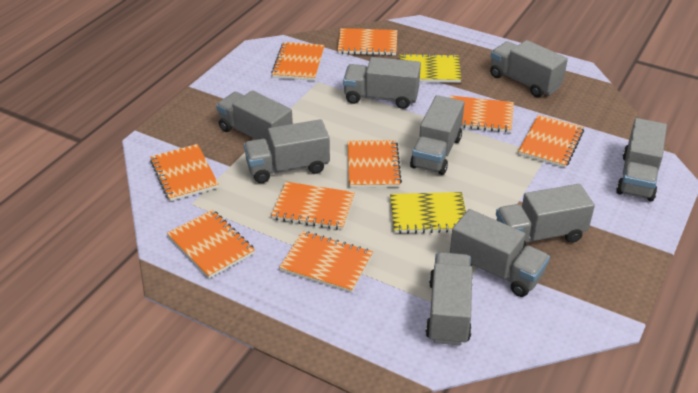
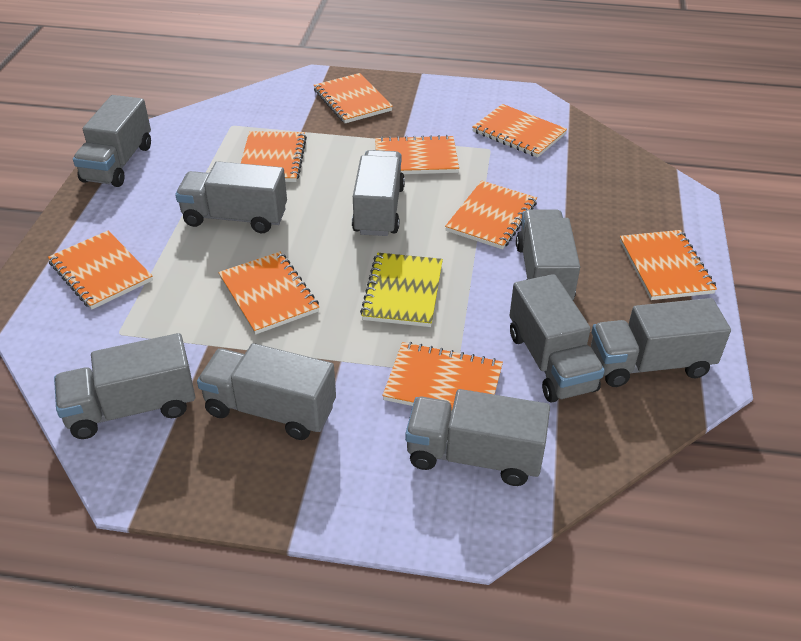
yellow notebook: [390,192,466,234] [399,53,461,83] = 2 -> [360,253,443,327] = 1

